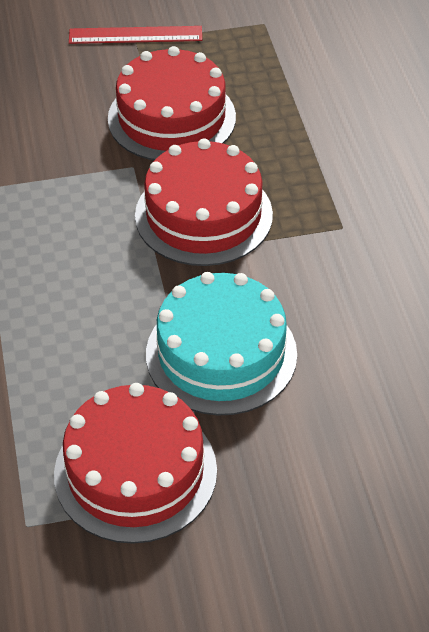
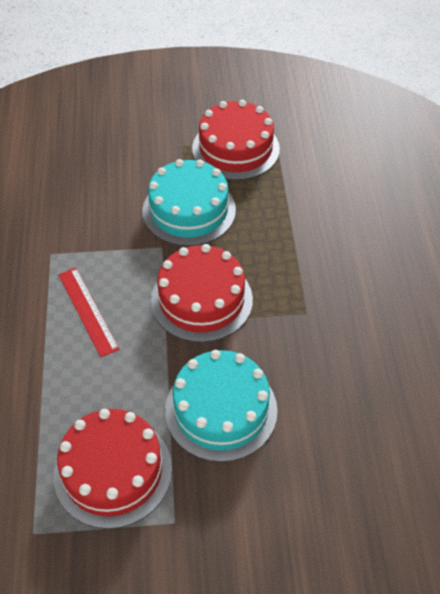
turquoise cake: [146,272,297,416] = 1 -> [142,159,236,246] [165,350,277,462] = 2

